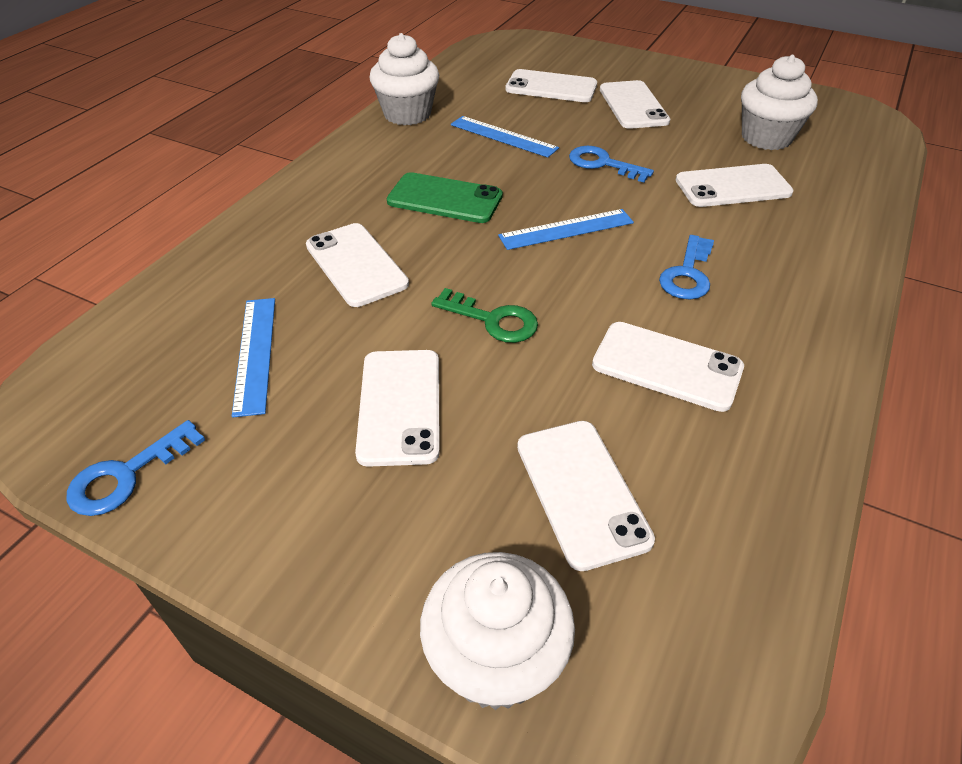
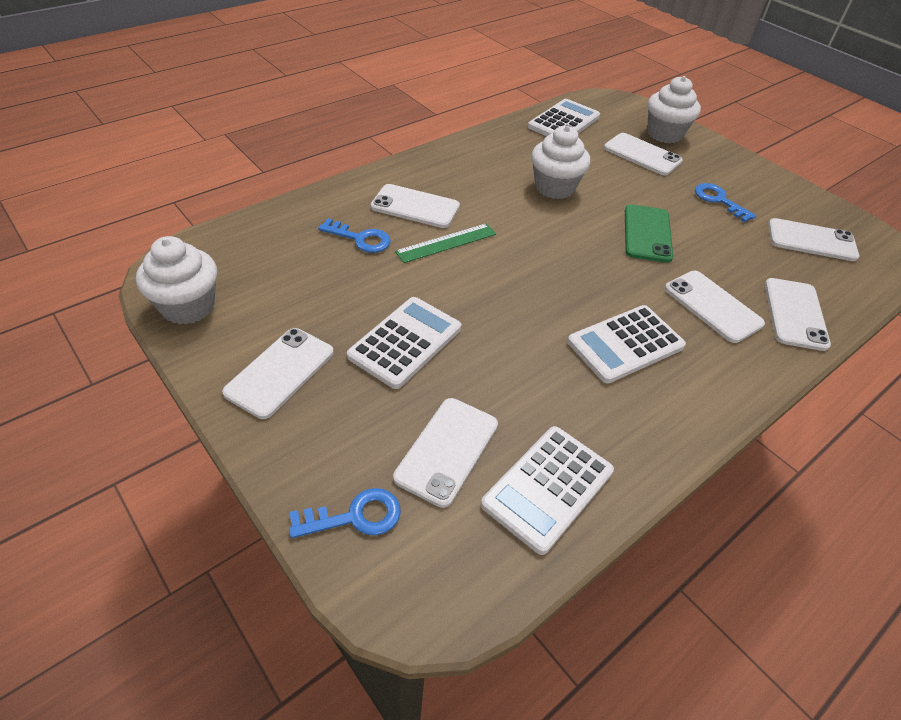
blue ruler: [232,298,275,417] [451,116,559,158] [498,209,634,250] = 3 -> none = 0
green key: [431,288,538,343] = 1 -> none = 0
green ruler: none = 0 -> [395,223,496,263] = 1
white calculator: none = 0 -> [347,297,461,389] [481,426,614,555] [528,99,600,136] [567,305,686,384] = 4

